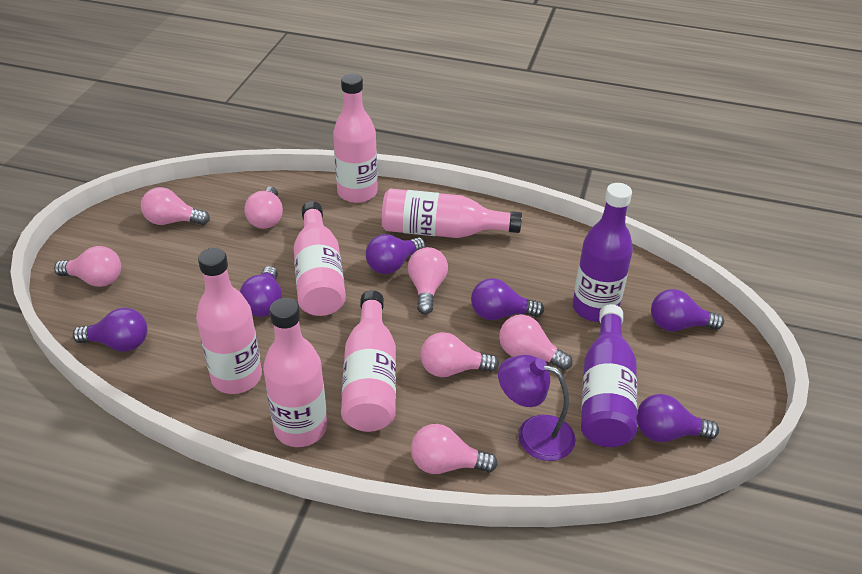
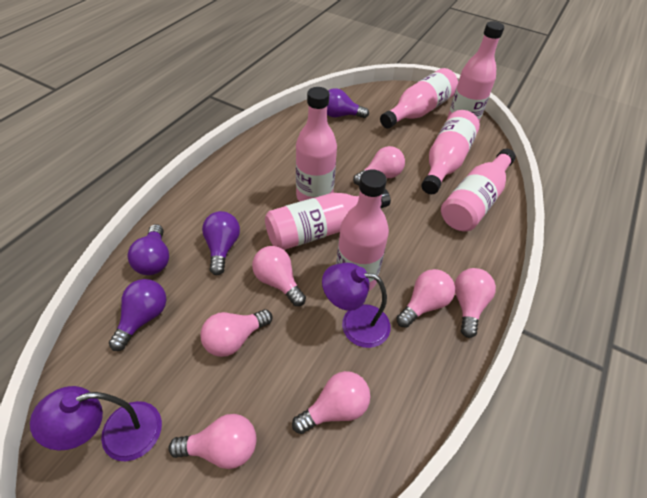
pink bottle: [196,248,262,394] [263,298,327,447] [294,201,346,316] [333,73,378,203] [341,290,396,432] [382,189,522,238] = 6 -> [265,189,391,250] [296,87,337,202] [336,169,389,291] [380,68,458,128] [421,110,480,194] [441,149,516,231] [447,21,504,122] = 7
purple bottle: [573,183,633,322] [581,304,637,447] = 2 -> none = 0
purple lamp: [498,355,576,461] = 1 -> [30,386,162,461] [322,263,391,348] = 2
purple light bulb: [73,308,148,352] [240,266,282,317] [366,234,425,274] [471,278,544,320] [637,394,719,442] [651,289,724,331] = 6 -> [109,279,166,351] [128,224,169,275] [202,211,240,275] [327,88,369,118] = 4

